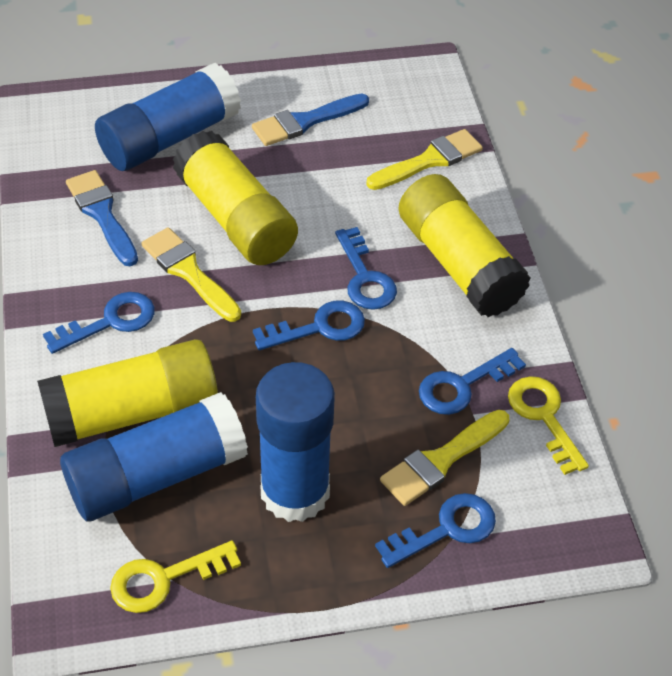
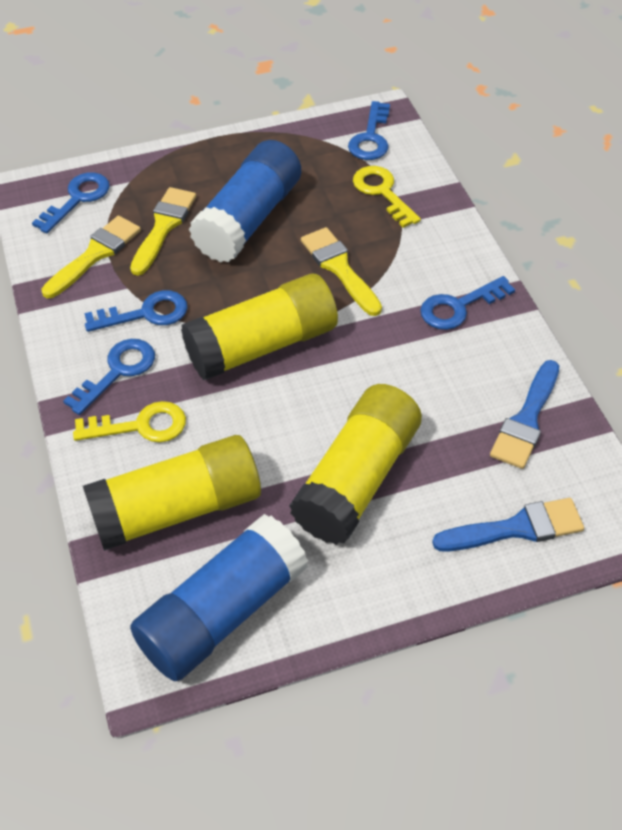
blue glue stick: [60,392,248,521] [95,63,241,171] [256,362,335,522] = 3 -> [130,514,308,681] [189,140,301,263] = 2

